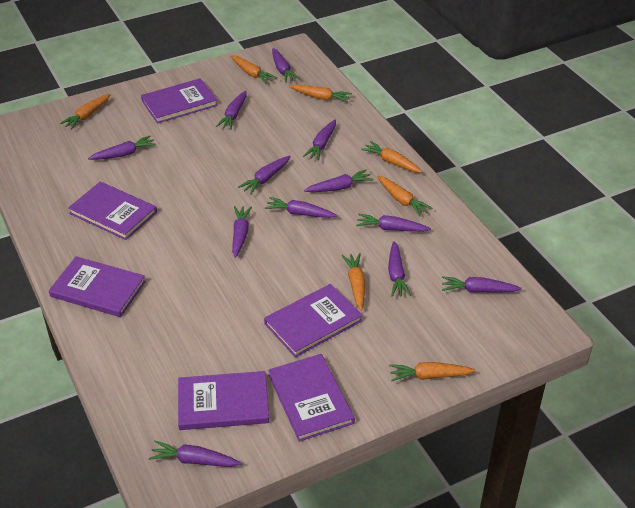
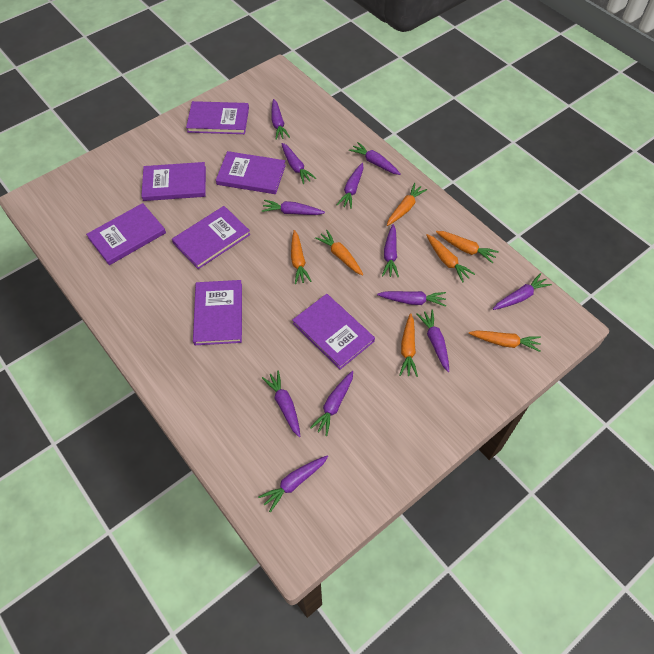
purple book: [49,256,146,317] [68,181,157,240] [141,78,218,123] [178,371,269,430] [264,284,363,357] [268,354,355,442] = 6 -> [86,203,166,265] [141,162,206,201] [172,206,250,269] [186,101,249,134] [193,280,242,345] [216,151,286,194] [292,294,375,370] = 7

